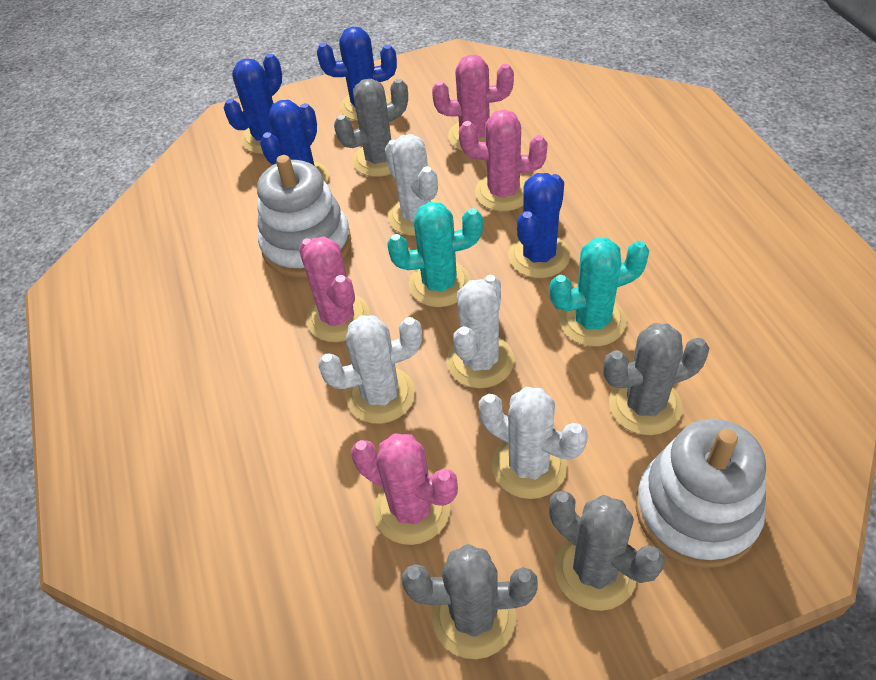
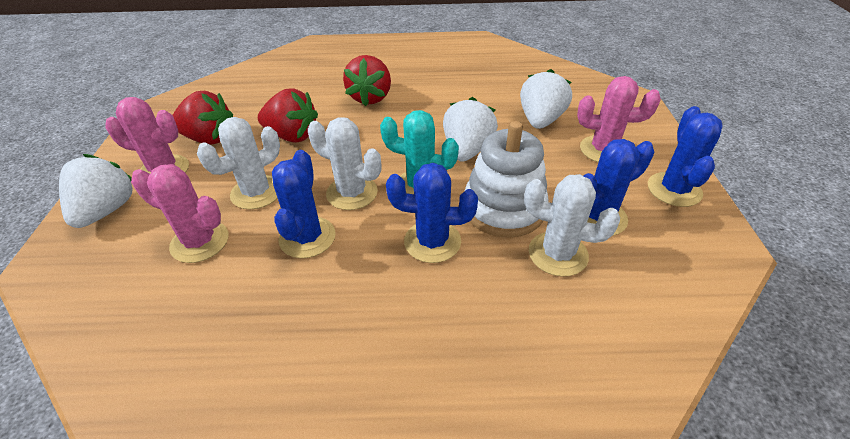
grey cactus: [334,78,408,177] [402,544,538,659] [549,491,665,611] [603,323,709,435] = 4 -> none = 0
pink cactus: [299,236,370,342] [351,433,458,545] [432,55,514,152] [459,109,548,211] = 4 -> [105,97,189,174] [131,164,229,263] [577,76,661,162] = 3
red strawberry: none = 0 -> [173,91,233,145] [258,88,318,143] [343,55,391,106] = 3
turquoise cactus: [387,202,483,307] [549,238,650,347] = 2 -> [380,110,459,194] = 1
white cactus: [318,315,422,424] [385,134,441,236] [447,275,514,388] [479,387,588,499] = 4 -> [197,117,280,210] [308,117,381,210] [524,174,620,277] = 3
white stacking toy: [257,155,351,277] [636,419,766,568] = 2 -> [465,121,549,238] = 1
white strawberry: none = 0 -> [59,154,133,228] [443,97,498,162] [520,69,572,129] = 3

